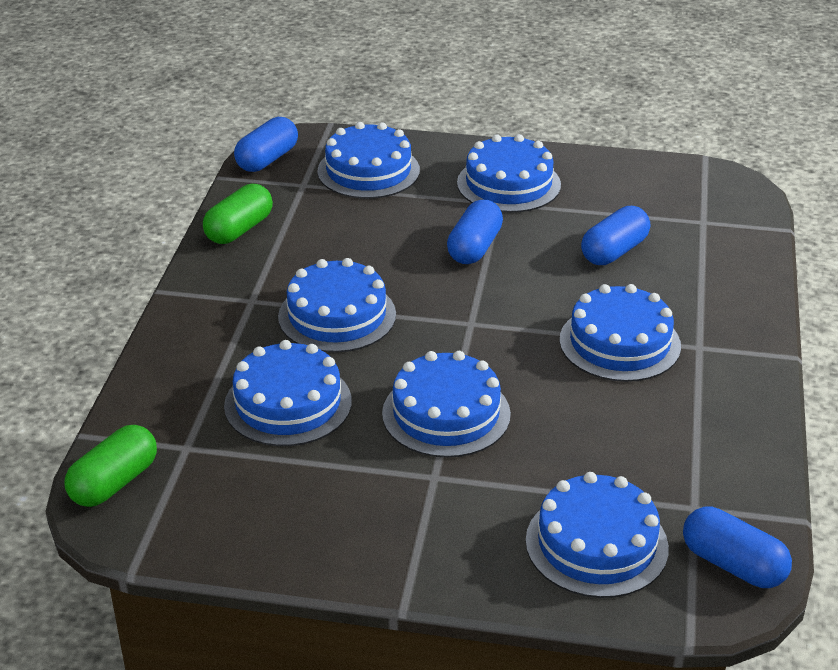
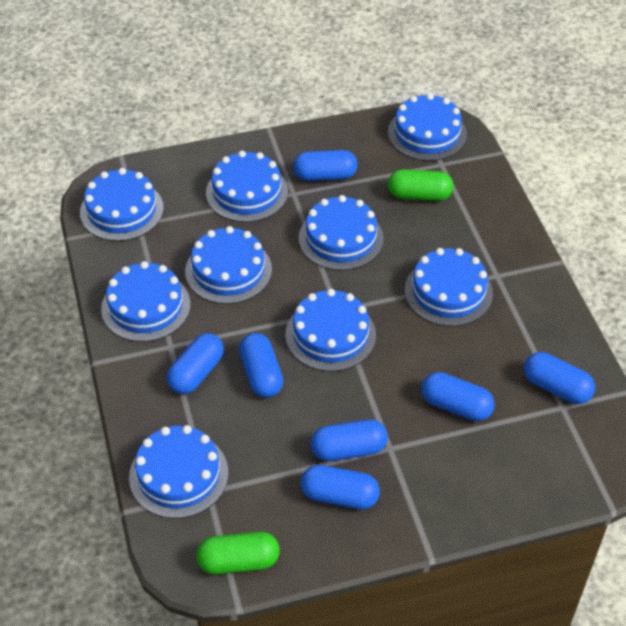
blue cake: [224,340,352,446] [278,258,396,353] [317,122,420,199] [382,351,511,458] [457,134,561,213] [526,472,669,598] [559,284,681,382] = 7 -> [80,168,164,241] [101,261,191,342] [129,425,228,519] [185,226,272,304] [206,151,288,222] [286,289,376,371] [298,195,383,271] [388,93,467,161] [405,248,493,326] = 9
blue capsule: [234,117,298,172] [447,200,503,264] [581,206,650,265] [683,507,792,588] = 4 -> [167,333,224,394] [239,333,283,398] [293,150,358,181] [300,465,380,509] [311,419,388,461] [421,372,495,421] [524,352,595,404] = 7

